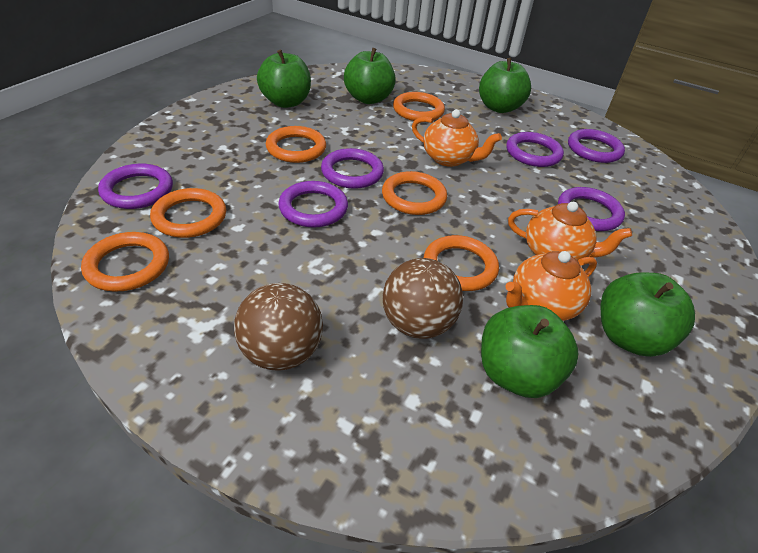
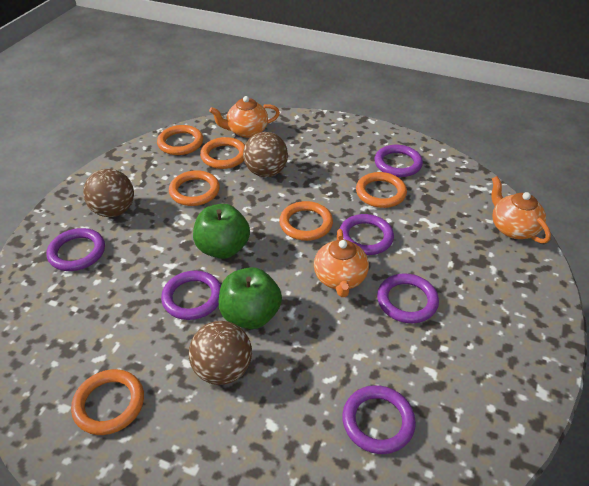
brown ball: [234,283,323,371] [382,258,463,339] = 2 -> [83,169,134,217] [189,321,252,385] [243,132,288,177] = 3
green apple: [257,50,311,108] [344,48,396,104] [479,58,531,113] [481,305,578,398] [600,273,695,357] = 5 -> [193,204,250,259] [219,267,282,329] = 2

